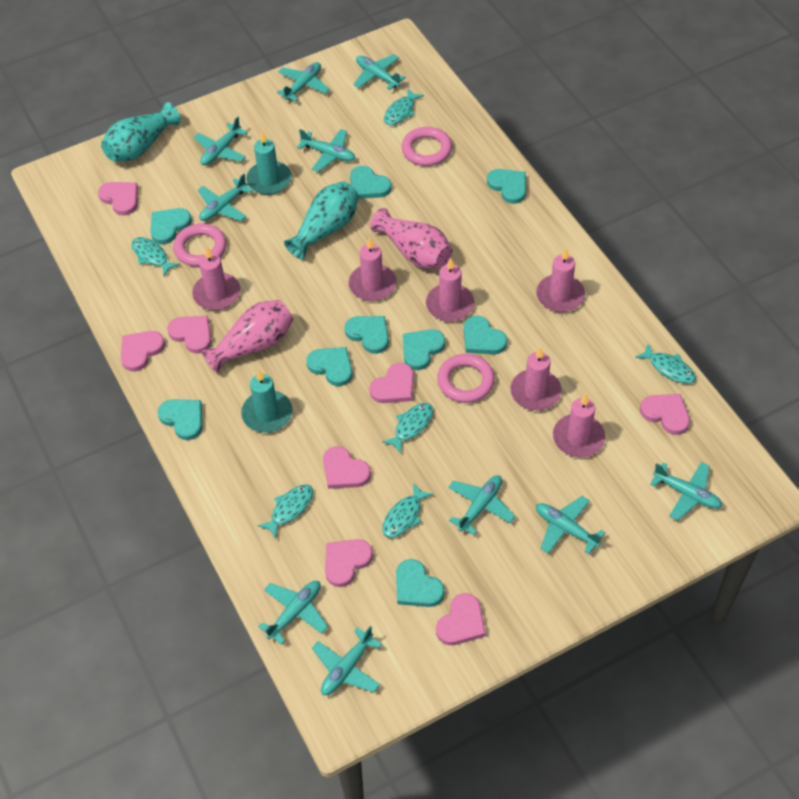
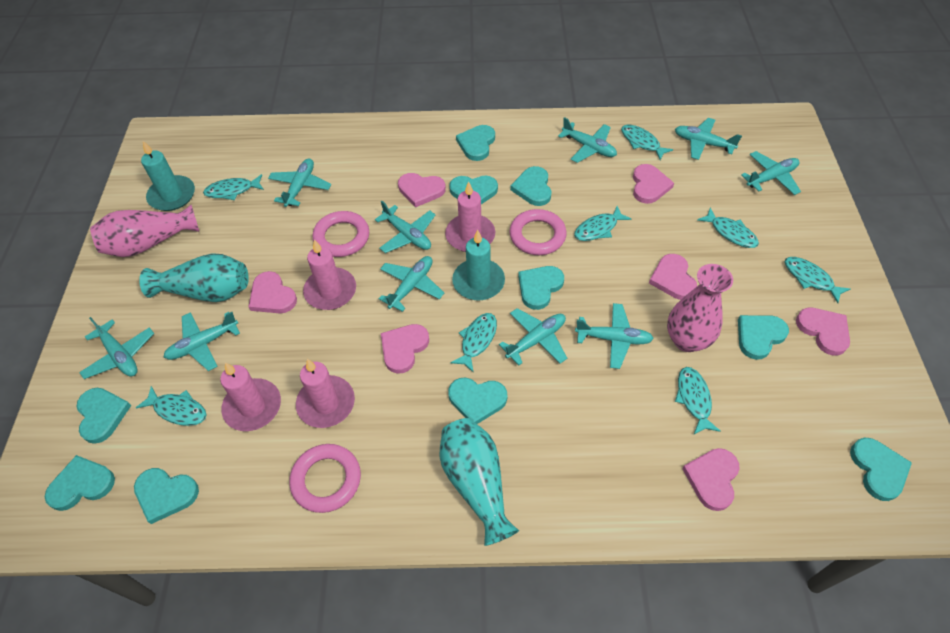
pink candle: [192,246,240,311] [348,237,397,301] [426,257,474,322] [510,347,561,411] [536,248,585,312] [553,394,605,457] = 6 -> [220,362,281,431] [296,359,355,428] [303,240,356,310] [445,182,495,252] = 4
pink heart: [98,182,138,215] [121,331,165,372] [167,316,212,353] [323,446,371,489] [325,539,373,587] [369,363,414,403] [436,593,486,645] [640,394,690,435] = 8 -> [248,271,297,313] [381,324,429,374] [398,173,446,208] [633,164,674,204] [649,254,697,300] [682,448,740,511] [796,308,850,356] = 7
turquoise fish: [131,237,180,276] [257,484,313,539] [382,403,433,454] [382,484,434,538] [384,88,424,125] [635,344,696,384] = 6 -> [136,386,207,426] [203,174,264,200] [451,313,497,373] [574,206,631,241] [621,125,673,160] [675,367,720,434] [697,208,759,248] [785,257,850,303] = 8
turquoise heart: [150,208,192,244] [158,399,202,440] [306,347,353,386] [345,316,389,354] [350,166,392,199] [396,559,445,607] [403,329,445,370] [464,316,507,354] [487,169,526,204] = 9 -> [45,455,115,511] [76,388,131,444] [134,468,199,524] [448,377,507,424] [449,176,498,204] [456,125,495,161] [510,166,552,206] [518,266,564,310] [738,315,789,360] [850,438,912,501] = 10

